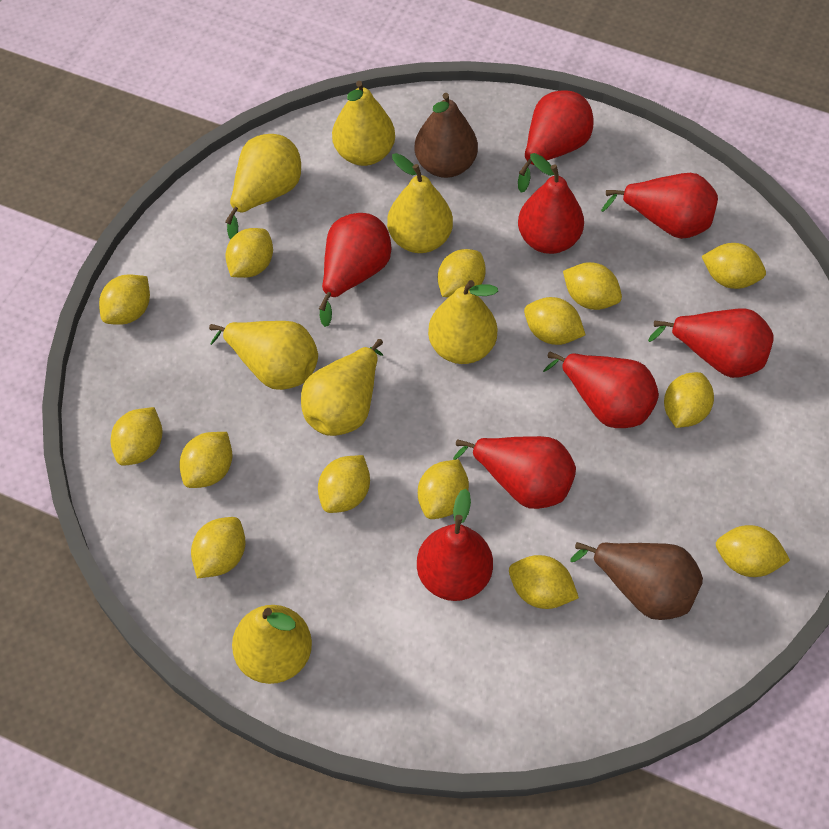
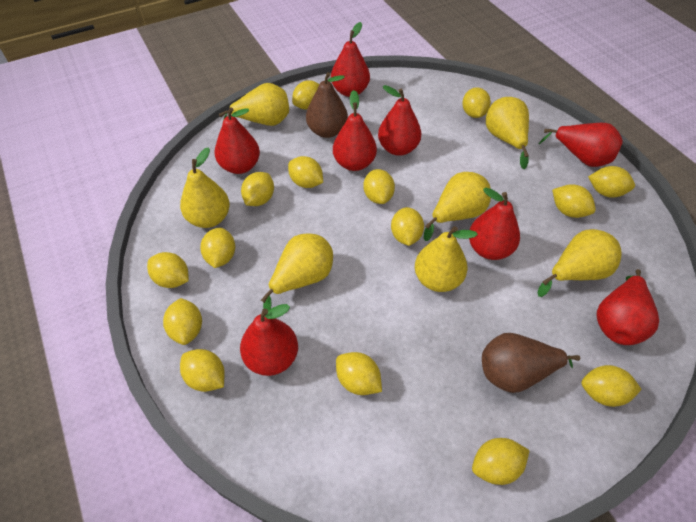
yellow lemon: [99,274,150,325] [110,407,162,466] [179,432,232,488] [191,517,246,578] [225,228,273,278] [318,455,370,513] [418,459,469,519] [438,249,486,298] [509,555,579,609] [524,297,586,345] [563,262,622,310] [664,372,714,428] [702,243,766,289] [716,525,790,577] = 14 -> [147,252,189,288] [163,298,202,345] [180,349,225,392] [200,227,235,268] [241,172,274,206] [288,156,323,188] [292,80,319,110] [336,352,382,395] [363,169,395,204] [391,207,424,246] [462,87,491,118] [472,438,530,485] [552,184,596,218] [581,365,642,407] [588,166,635,198] = 15

